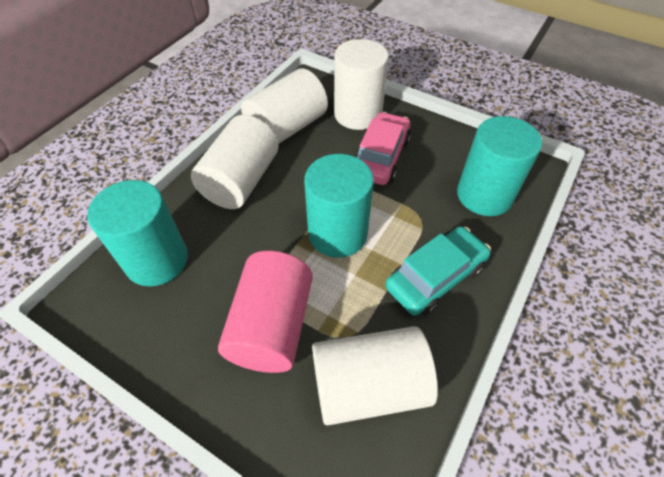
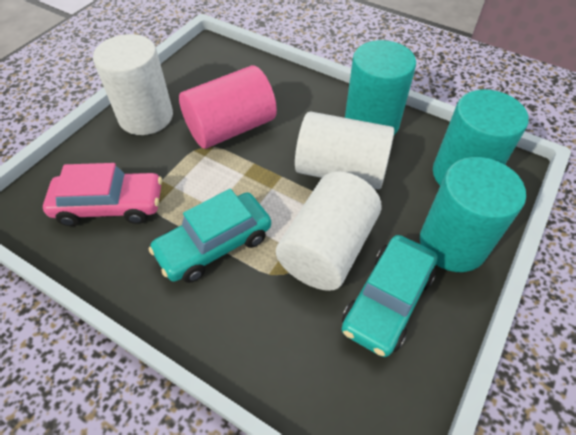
turquoise car: [385,226,491,316] = 1 -> [149,189,271,283] [342,235,437,357] = 2
white cylinder: [191,115,279,209] [241,68,328,144] [312,326,438,426] [334,39,389,130] = 4 -> [93,34,173,135] [276,171,382,291] [295,111,395,189] = 3

